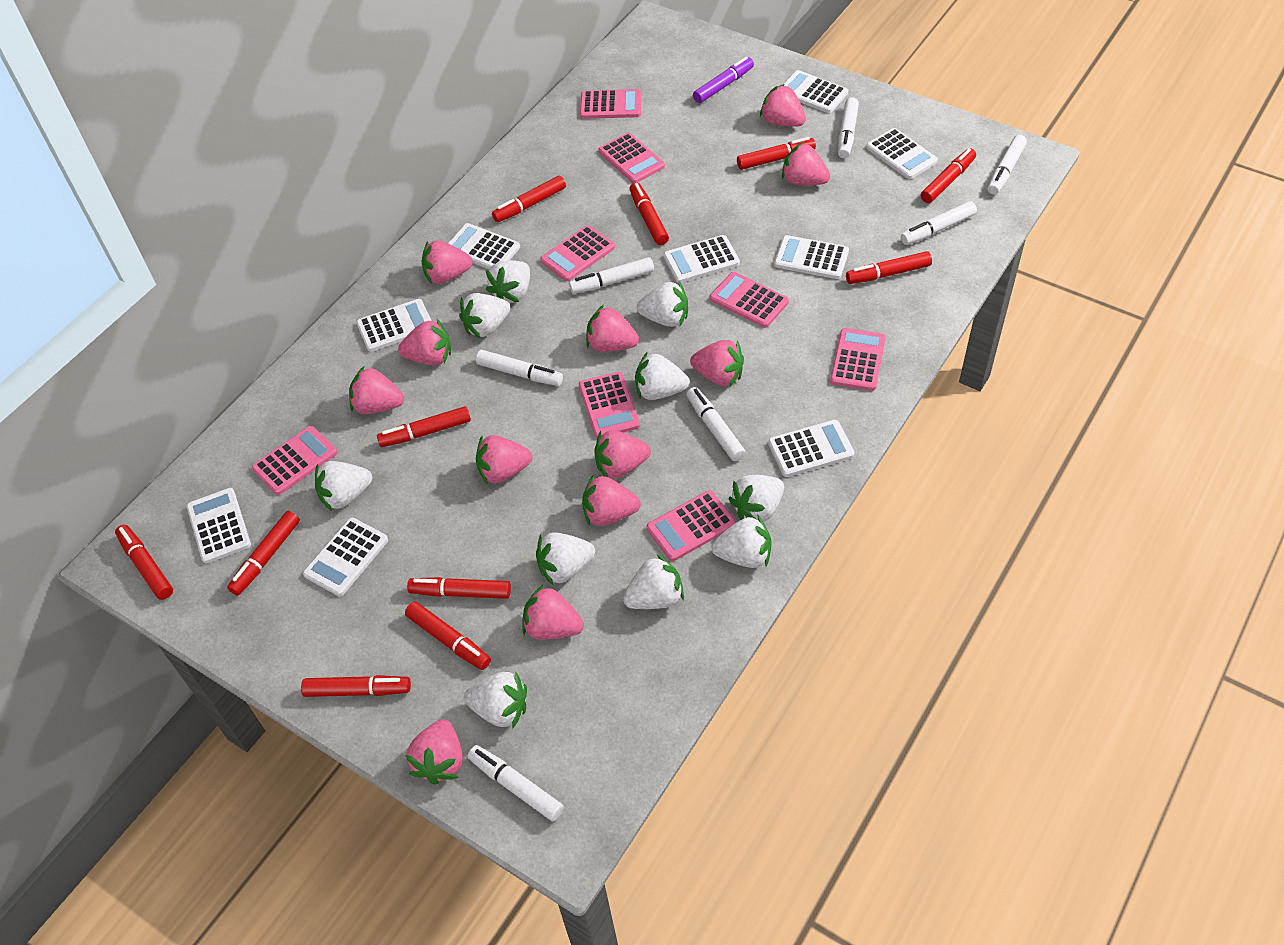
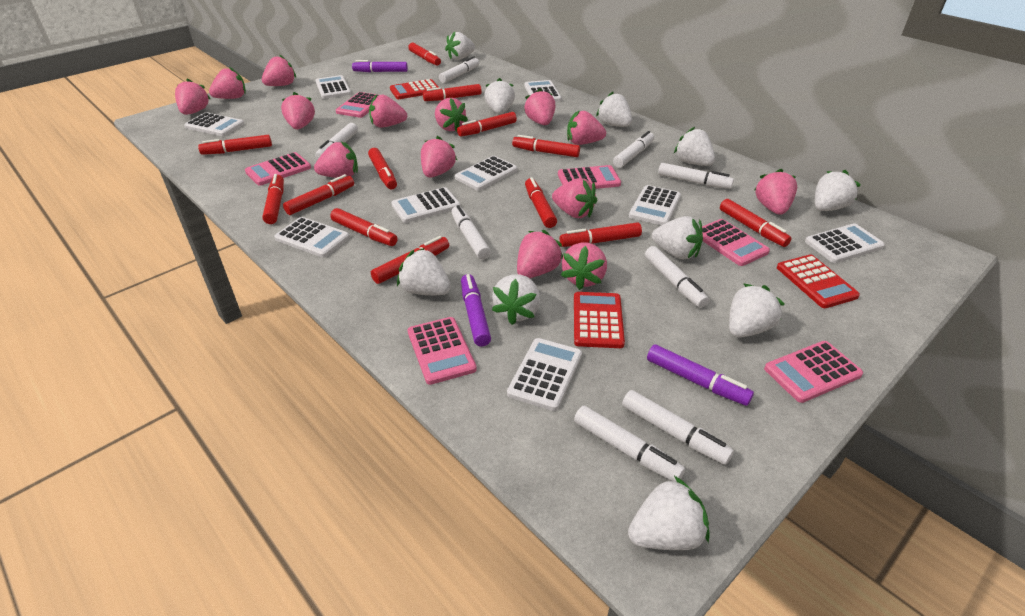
pink calculator: [252,426,337,495] [540,225,615,281] [579,372,640,438] [580,89,642,119] [598,133,665,183] [647,490,736,561] [710,272,789,328] [830,328,886,391] = 8 -> [245,152,311,186] [336,92,379,118] [408,317,477,385] [558,165,621,189] [702,219,770,266] [764,341,863,403] = 6
pink strawberry: [349,366,404,414] [398,318,451,365] [405,719,463,785] [421,241,473,284] [476,435,533,485] [522,584,584,640] [582,475,641,526] [586,305,639,352] [594,430,651,479] [690,340,744,387] [760,84,806,127] [782,142,830,185] = 12 -> [175,79,210,115] [209,67,246,99] [262,54,296,86] [281,92,315,129] [314,141,358,178] [369,95,407,128] [421,136,457,178] [435,98,468,132] [517,230,563,278] [524,89,555,125] [552,178,597,218] [561,242,607,290] [567,110,606,145] [754,169,797,215] = 14
purple marker: [693,57,754,103] = 1 -> [352,60,408,72] [461,274,491,346] [647,345,754,406] = 3
red calculator: none = 0 -> [390,79,439,99] [574,292,625,348] [777,255,860,308] = 3
red marker: [115,525,173,600] [227,511,300,596] [301,675,411,697] [377,406,471,447] [405,602,491,670] [407,577,511,599] [492,176,566,222] [629,182,669,245] [737,137,816,170] [846,251,932,284] [921,148,976,203] = 11 -> [198,135,272,155] [262,174,284,224] [283,174,354,215] [330,208,398,246] [368,148,397,189] [371,236,449,284] [408,43,441,66] [423,84,482,101] [457,112,517,137] [512,135,580,157] [525,177,557,228] [560,222,642,247] [720,199,792,247] = 13
white marker: [468,745,564,821] [476,350,563,386] [569,257,654,294] [687,387,746,461] [838,97,859,158] [901,201,977,245] [988,135,1027,195] = 7 -> [315,123,358,160] [439,56,479,83] [451,205,491,259] [574,406,685,482] [613,131,654,168] [622,390,734,465] [645,246,709,308] [658,163,734,189] = 8

